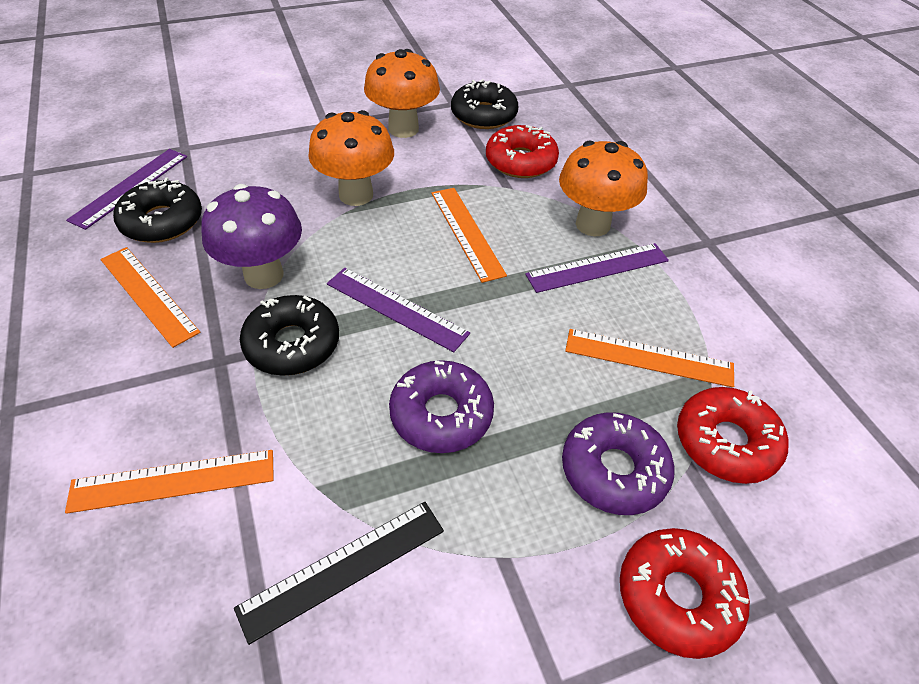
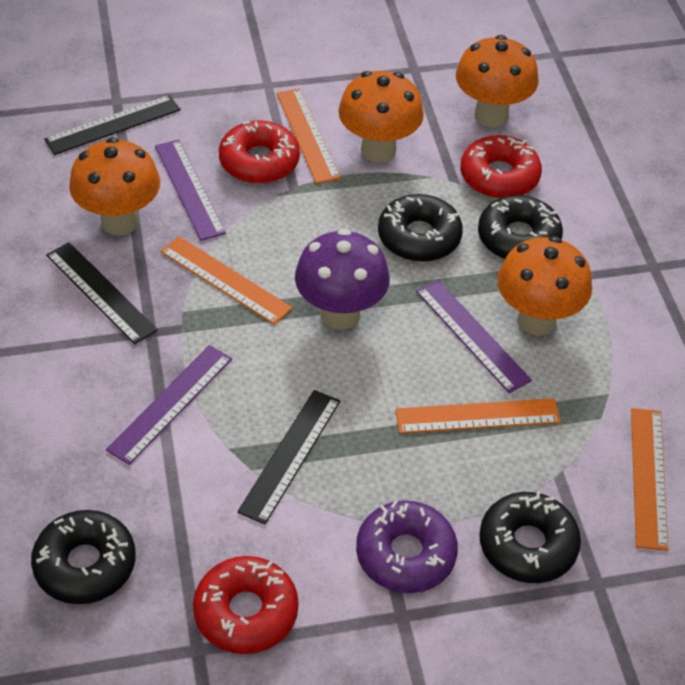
black donut: [113,178,202,243] [240,295,339,376] [451,79,518,129] = 3 -> [31,510,136,604] [378,194,463,262] [478,195,563,259] [479,491,581,583] = 4
black ruler: [234,502,444,645] = 1 -> [44,95,181,155] [46,242,158,344] [237,390,340,525] = 3
orange mushroom: [308,110,394,206] [364,49,440,138] [559,141,648,236] = 3 -> [69,137,160,236] [338,71,424,163] [456,35,539,127] [497,236,592,336] = 4
purple donut: [389,360,494,453] [562,412,675,515] = 2 -> [356,500,458,593] = 1

